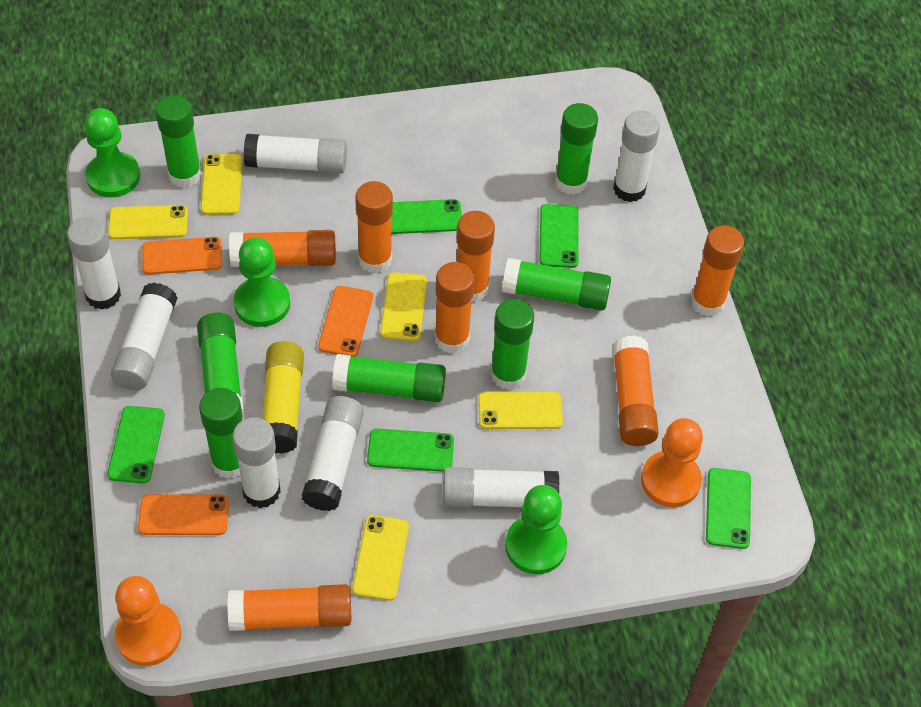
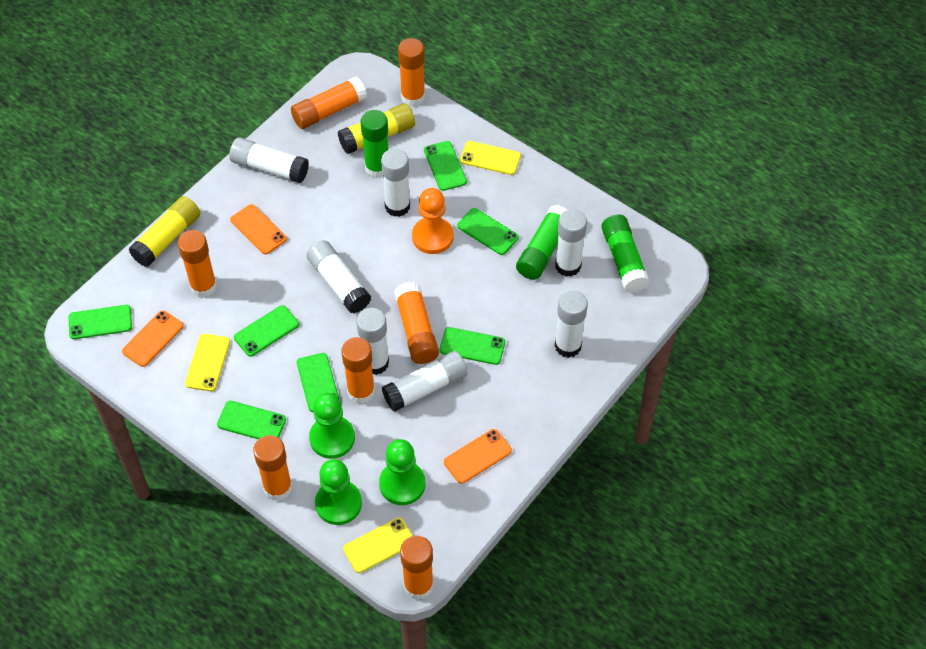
green glue stick: [155,95,202,188] [197,313,243,414] [199,388,242,479] [332,354,446,402] [490,299,534,390] [502,258,611,311] [555,103,598,195] = 7 -> [360,110,388,178] [516,205,568,280] [601,214,650,293] = 3
green phone: [107,406,165,483] [367,429,454,472] [391,199,462,234] [539,204,579,268] [706,468,751,549] = 5 -> [69,305,132,339] [217,401,286,439] [234,305,299,356] [297,353,339,412] [424,141,467,191] [440,327,505,365] [457,208,519,255] = 7
orange pawn: [115,576,181,666] [641,418,703,507] = 2 -> [412,188,454,254] = 1
yellow glue stick: [262,341,304,454] = 1 -> [128,196,200,267] [338,103,415,154] = 2
yellow phone: [108,205,188,239] [201,154,242,215] [352,515,409,601] [380,272,427,341] [478,392,563,429] = 5 -> [185,334,230,391] [343,518,413,573] [460,141,521,175] = 3

